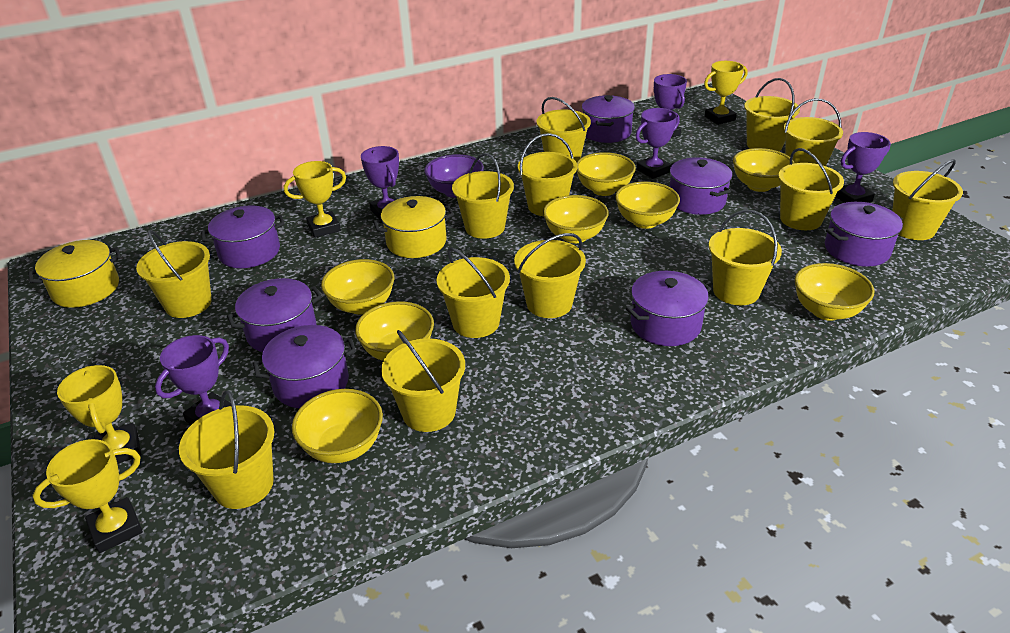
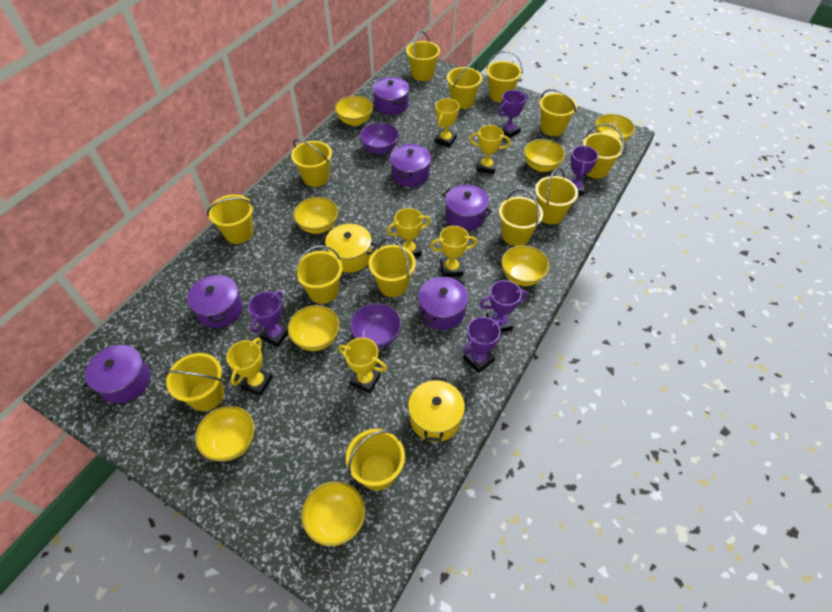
purple bowl: [424,154,484,198] = 1 -> [350,303,402,349] [359,122,399,154] = 2
purple pot: [201,205,285,268] [227,278,322,352] [253,325,356,408] [582,95,635,143] [626,271,711,346] [670,157,732,215] [825,202,903,267] = 7 -> [81,345,150,403] [187,273,243,328] [372,77,409,115] [390,143,431,187] [418,277,468,330] [442,185,492,231] = 6
yellow trophy: [32,439,143,553] [57,365,141,464] [284,161,346,238] [704,61,748,125] = 4 -> [226,338,273,396] [338,337,387,393] [386,208,431,257] [430,226,477,277] [435,99,459,147] [469,125,511,174] = 6

